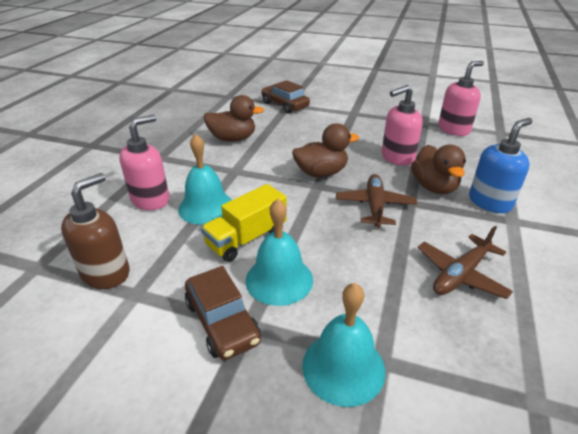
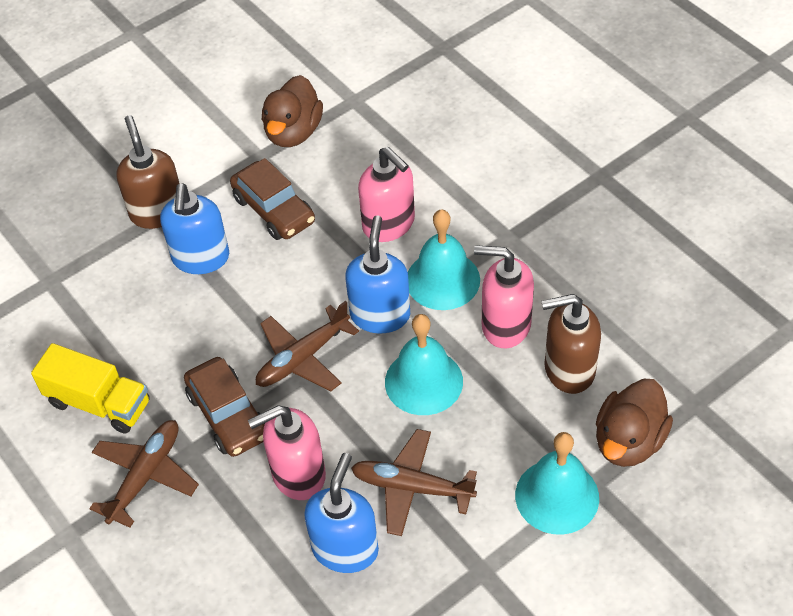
blue soap dispenser: [469,118,532,213] = 1 -> [160,183,229,274] [304,453,379,573] [345,215,410,333] = 3
brown duck: [203,95,264,142] [292,123,359,177] [411,145,466,194] = 3 -> [262,75,323,147] [596,379,673,467] = 2
brown plane: [336,174,417,228] [418,226,513,299] = 2 -> [89,420,199,528] [256,301,359,391] [351,429,477,536] = 3
brown soap dispenser: [61,173,130,289] = 1 -> [116,115,180,229] [541,294,601,394] = 2

